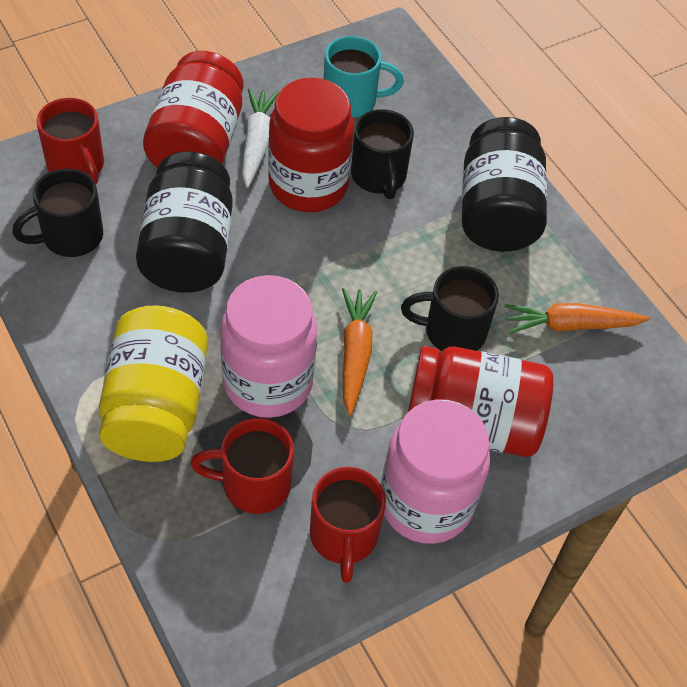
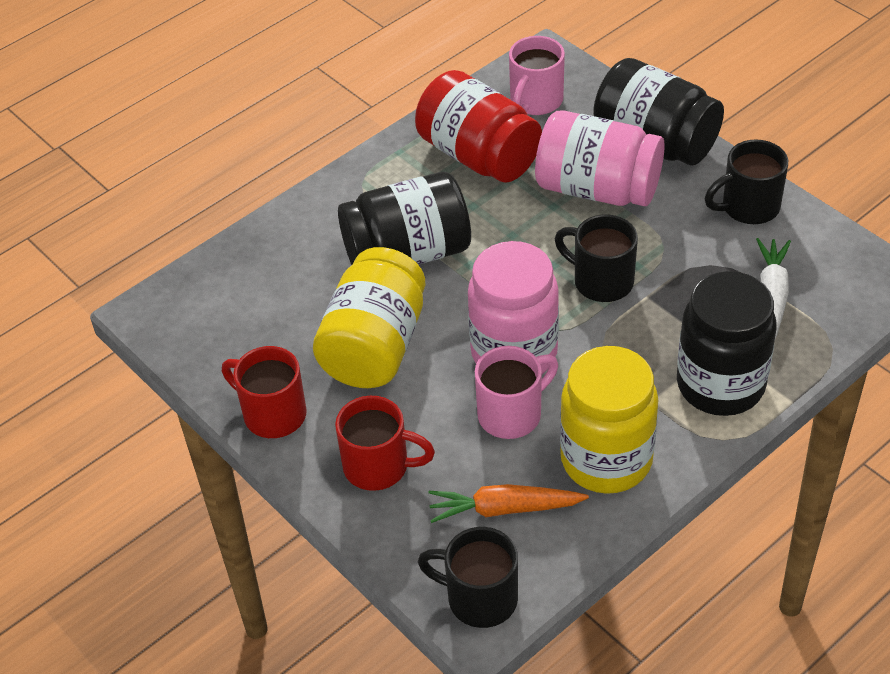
black jar: [136,151,233,293] [462,117,547,252] = 2 -> [338,172,471,265] [593,58,724,166] [677,271,776,416] = 3
orange carrot: [342,288,377,415] [504,303,649,334] = 2 -> [428,484,589,523] = 1
pink mug: none = 0 -> [475,346,558,439] [509,36,565,115] = 2
red jar: [143,51,243,168] [268,78,354,212] [408,346,553,457] = 3 -> [415,70,542,183] = 1
red mug: [36,98,104,184] [190,418,294,514] [310,467,386,583] = 3 -> [222,346,307,438] [335,396,435,491] = 2
turquoise mug: [324,36,404,117] = 1 -> none = 0
yellow jar: [99,305,208,462] = 1 -> [313,247,425,388] [560,346,658,494] = 2

